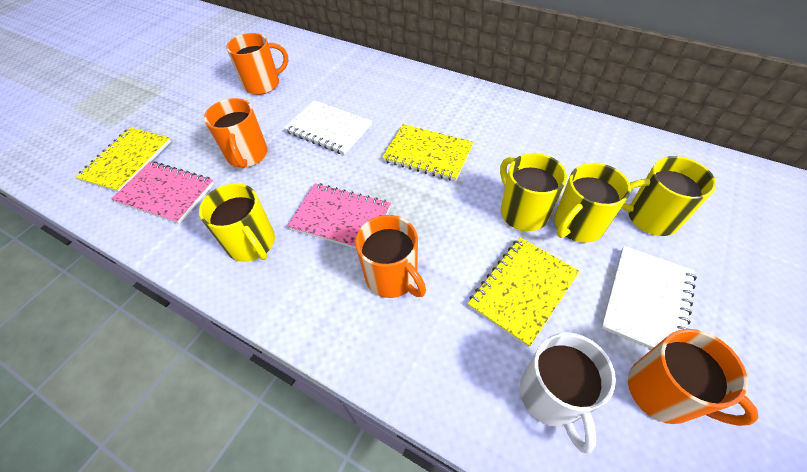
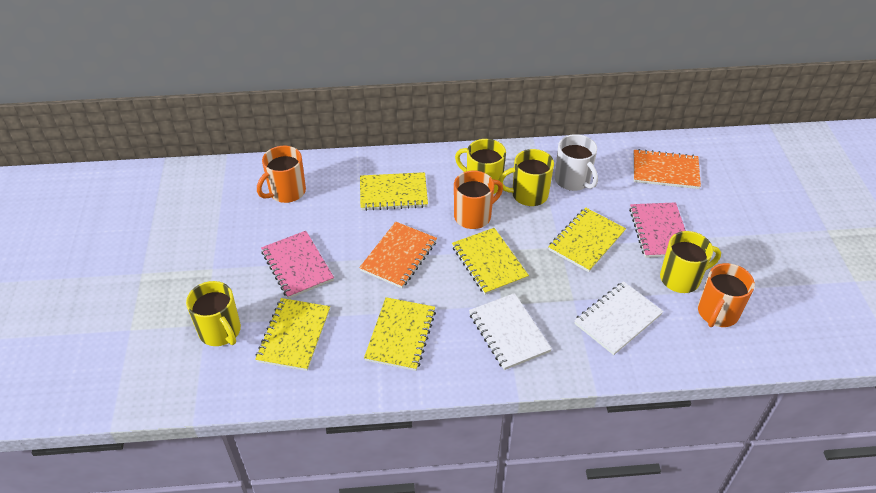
orange mug: [204,98,268,168] [226,33,288,95] [355,215,426,298] [628,329,758,426] = 4 -> [257,146,306,203] [454,171,503,229] [698,263,755,327] = 3
orange notebook: none = 0 -> [359,222,437,288] [634,149,701,189] = 2
yellow notebook: [75,128,171,192] [382,124,474,181] [468,237,580,348] = 3 -> [255,298,330,371] [360,172,428,211] [364,297,436,371] [452,228,529,295] [548,207,626,272] = 5

